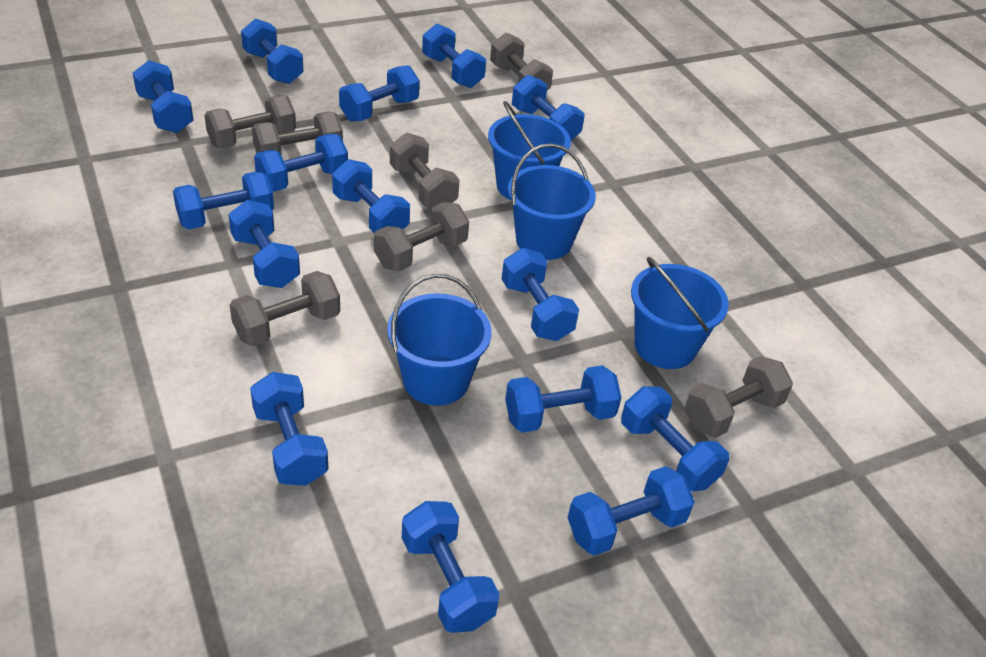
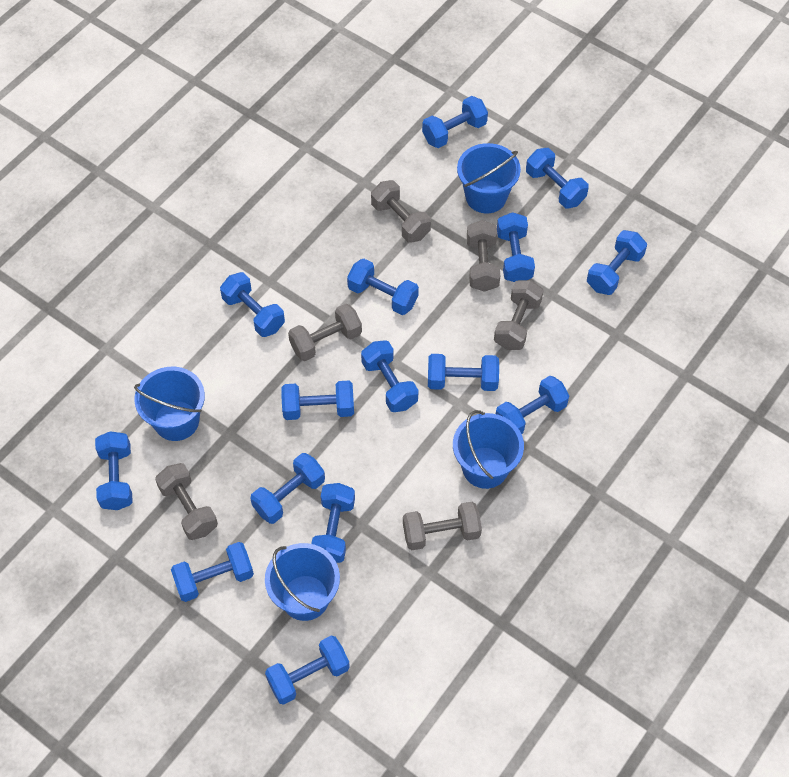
grey dumbbell: [204,95,296,148] [230,271,340,346] [252,111,343,156] [374,202,469,271] [390,133,460,208] [490,32,553,90] [684,356,793,438] = 7 -> [155,463,218,540] [288,304,362,361] [371,180,431,243] [403,502,482,550] [467,220,500,292] [494,280,544,350] = 6

